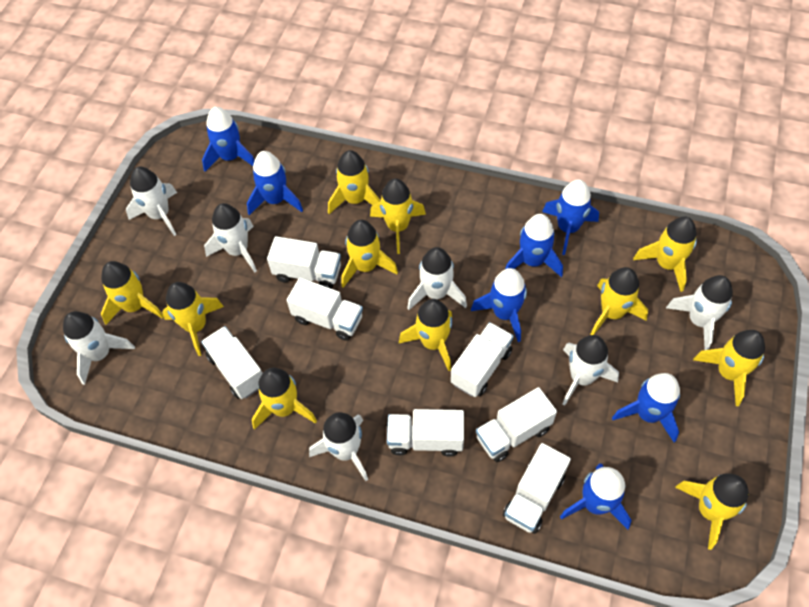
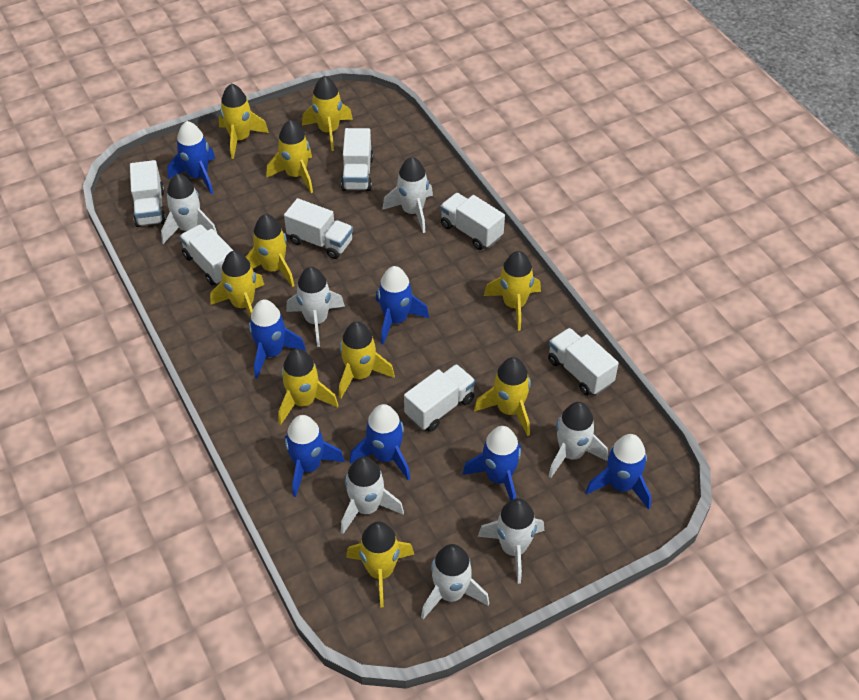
yellow rocket: [101,261,164,325] [162,282,224,356] [252,368,317,430] [328,150,381,214] [341,220,398,288] [370,178,426,254] [399,299,452,371] [590,267,648,335] [633,217,697,292] [675,473,749,550] [693,330,765,406] = 11 -> [210,251,264,318] [219,83,269,159] [246,214,295,287] [266,120,313,193] [278,349,338,425] [302,76,353,151] [339,322,395,399] [346,522,414,607] [474,357,531,436] [484,251,541,331] = 10

